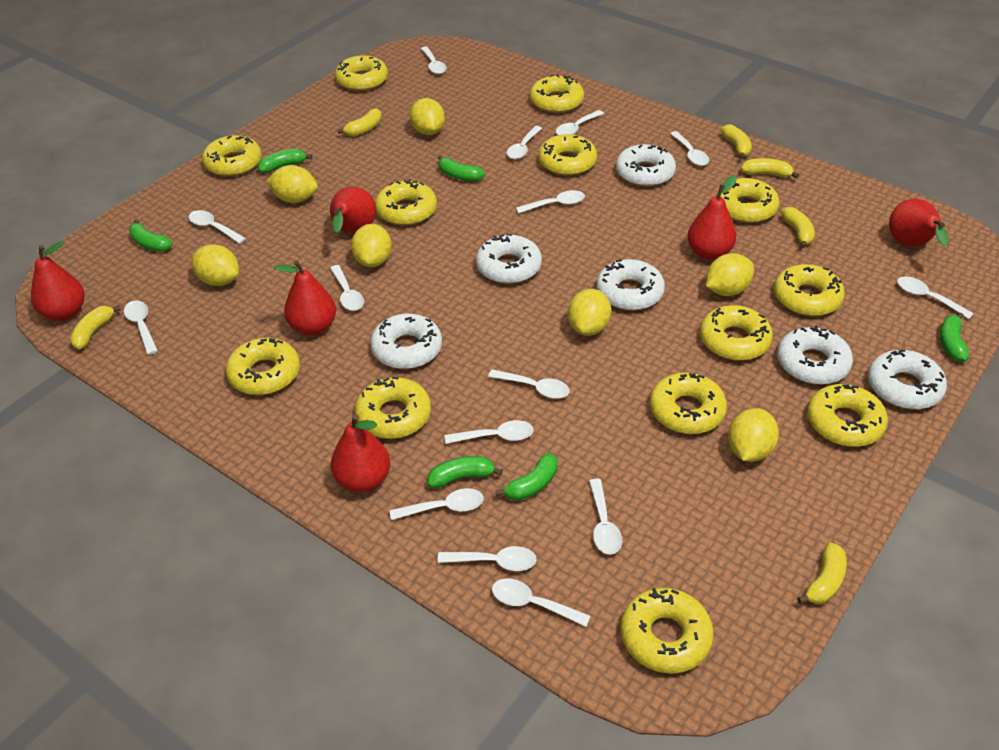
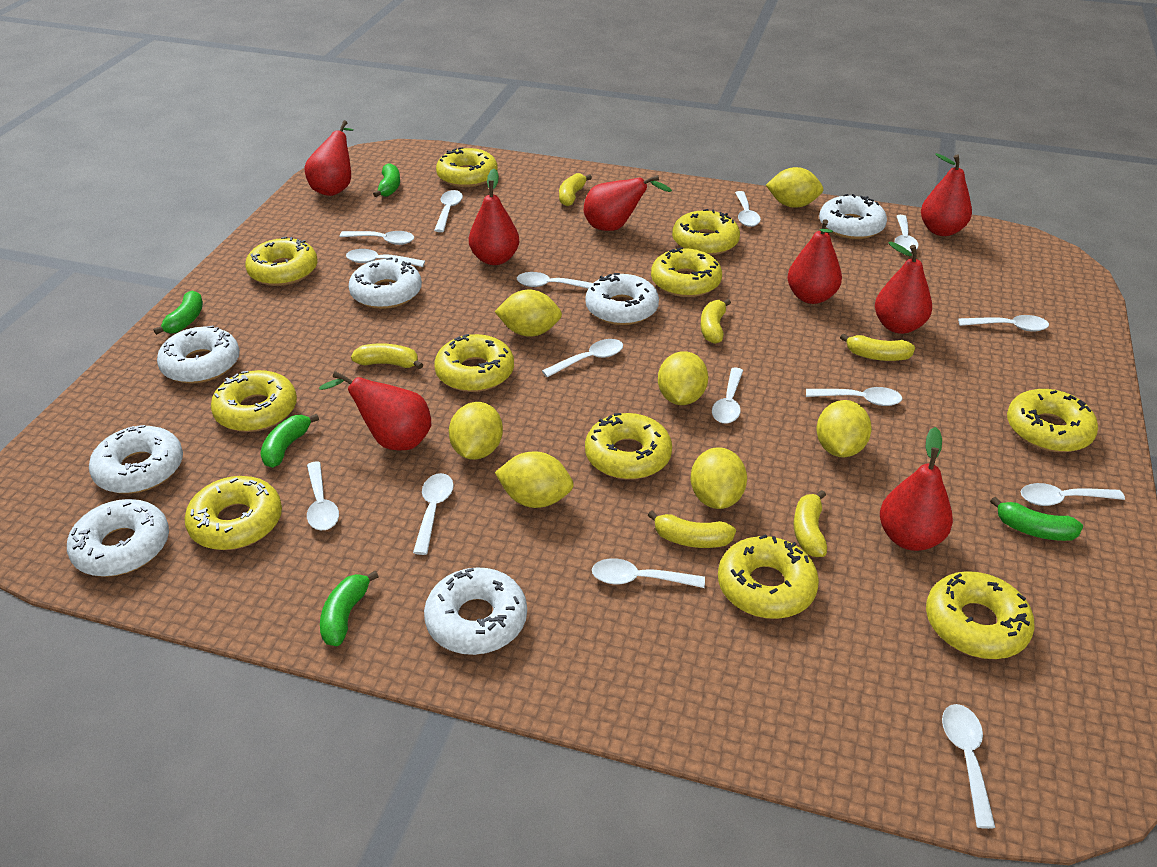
green banana: [129,220,173,252] [258,149,312,173] [428,456,503,488] [438,155,485,181] [495,453,558,501] [940,313,969,362] = 6 -> [153,291,203,335] [260,414,319,468] [320,571,379,646] [373,163,400,197] [990,497,1083,541] = 5
red pear: [31,241,85,321] [274,260,336,335] [330,187,376,233] [331,414,390,492] [687,175,737,260] [889,199,948,247] = 6 -> [304,120,353,196] [319,371,431,450] [469,169,519,265] [584,175,672,231] [787,219,842,304] [875,242,932,334] [880,427,953,551] [921,153,972,236] = 8
white donut: [370,314,442,369] [476,234,542,284] [596,259,665,311] [616,144,676,187] [777,325,853,385] [868,349,947,409] = 6 -> [67,499,169,577] [89,425,183,494] [157,325,240,384] [349,257,422,309] [424,567,527,655] [585,273,659,325] [819,194,887,239] = 7
yellow donut: [202,135,262,177] [226,338,300,395] [335,55,388,91] [355,377,431,439] [375,179,437,226] [530,74,584,113] [538,134,597,176] [621,588,713,674] [650,373,727,434] [700,305,773,361] [716,178,779,223] [774,264,845,316] [807,384,888,447] = 13 -> [184,476,282,550] [211,370,297,432] [245,236,318,286] [434,334,514,392] [436,147,498,188] [585,413,672,480] [651,248,722,297] [672,209,740,255] [718,534,819,619] [926,571,1035,659] [1007,389,1098,452] = 11

